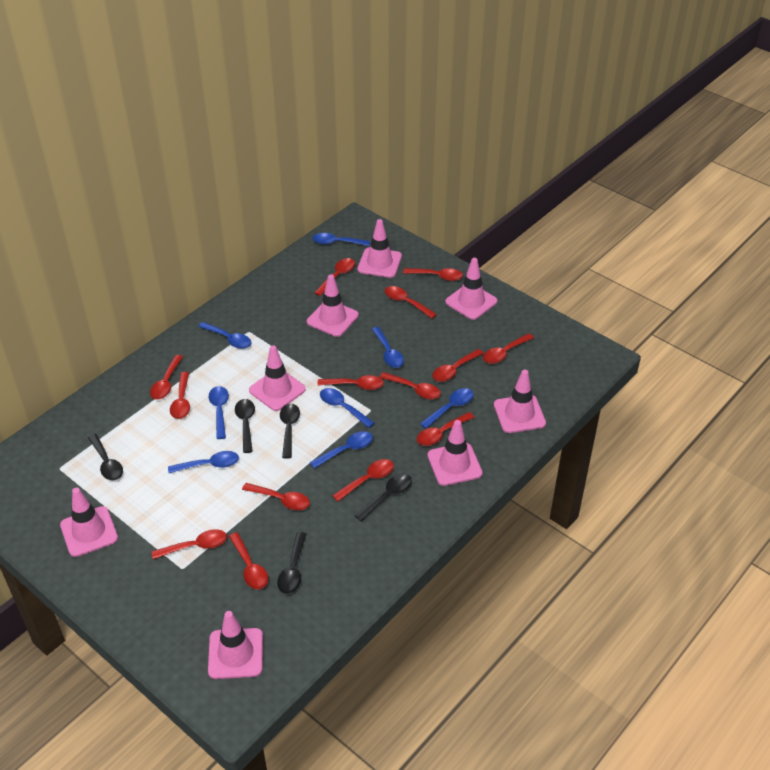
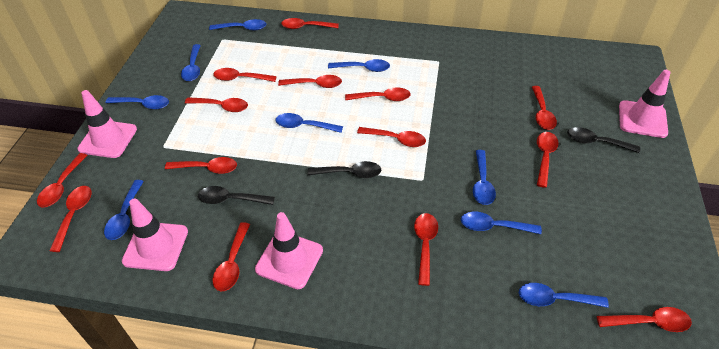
black spoon: [88,434,123,481] [235,399,255,453] [277,532,306,594] [280,403,300,458] [355,474,412,521] = 5 -> [198,186,275,205] [308,161,381,178] [567,127,640,153] = 3
blue spoon: [168,451,239,473] [198,322,251,349] [209,386,229,439] [310,431,373,469] [312,233,370,246] [320,388,374,428] [372,327,404,368] [420,388,474,429] = 8 -> [104,180,144,240] [105,95,169,109] [181,44,201,81] [209,19,266,31] [275,113,343,133] [328,59,390,72] [461,212,542,234] [473,150,496,205] [519,283,609,308] = 9
pink traffic cone: [60,488,118,557] [208,611,263,679] [249,345,306,411] [307,274,359,337] [358,219,402,278] [428,420,483,486] [445,258,497,320] [494,370,546,433] = 8 -> [77,90,137,158] [122,198,188,271] [255,212,323,289] [619,70,671,138] = 4

